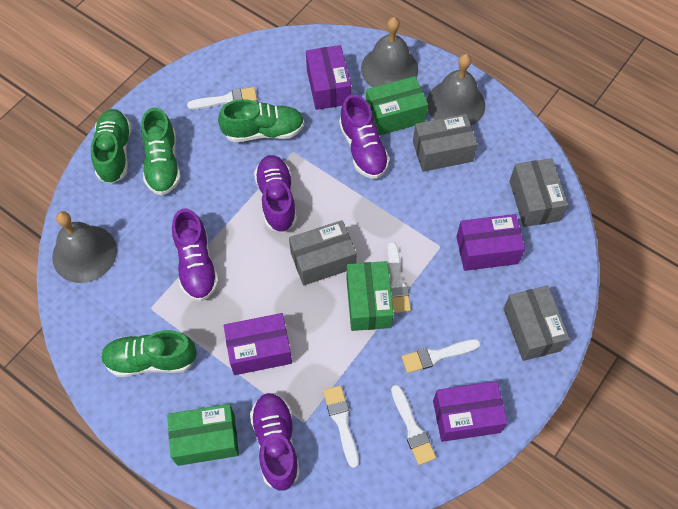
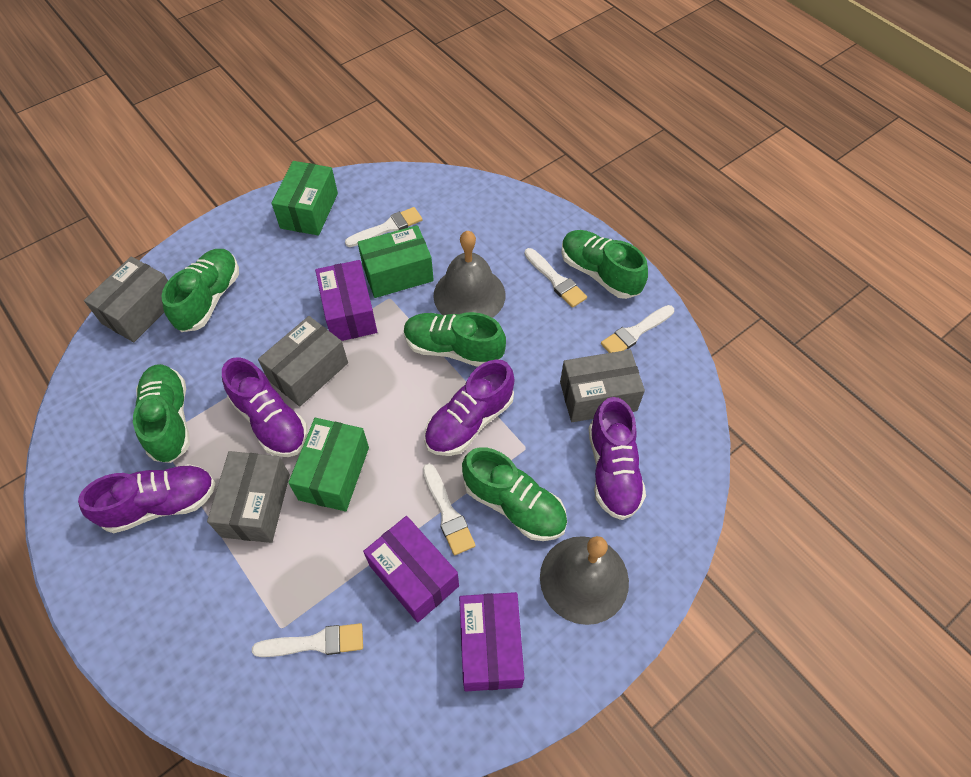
green shoe: [91,109,131,184] [101,330,197,377] [141,108,180,195] [218,99,304,142] = 4 -> [133,364,190,463] [162,249,239,332] [404,312,506,367] [462,447,567,541] [561,230,648,299] = 5
grey bell: [52,211,117,283] [361,17,418,87] [427,54,485,126] = 3 -> [433,230,505,318] [540,536,629,625] = 2
purple box: [224,313,292,375] [306,45,351,110] [433,381,507,442] [456,214,525,271] = 4 -> [315,260,377,341] [363,516,459,623] [459,592,524,691] = 3

